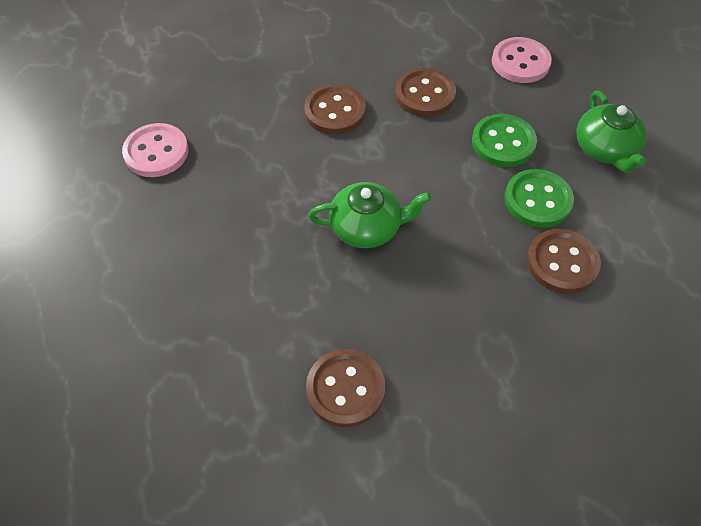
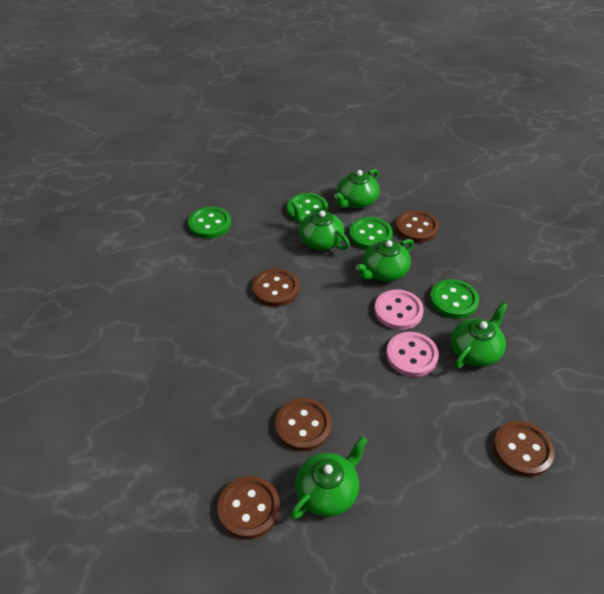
brown button: [304,84,366,135] [306,349,386,427] [395,68,456,117] [527,229,601,294] = 4 -> [218,476,280,539] [252,268,299,307] [275,398,332,451] [396,210,439,243] [493,421,555,477] = 5
green button: [472,114,537,167] [504,169,574,228] = 2 -> [188,207,231,239] [287,193,328,222] [349,217,393,249] [430,279,479,319] = 4
green teapot: [308,182,431,248] [577,91,647,173] = 2 -> [290,436,368,519] [291,201,350,250] [334,169,380,208] [356,239,414,282] [451,302,508,369] = 5

